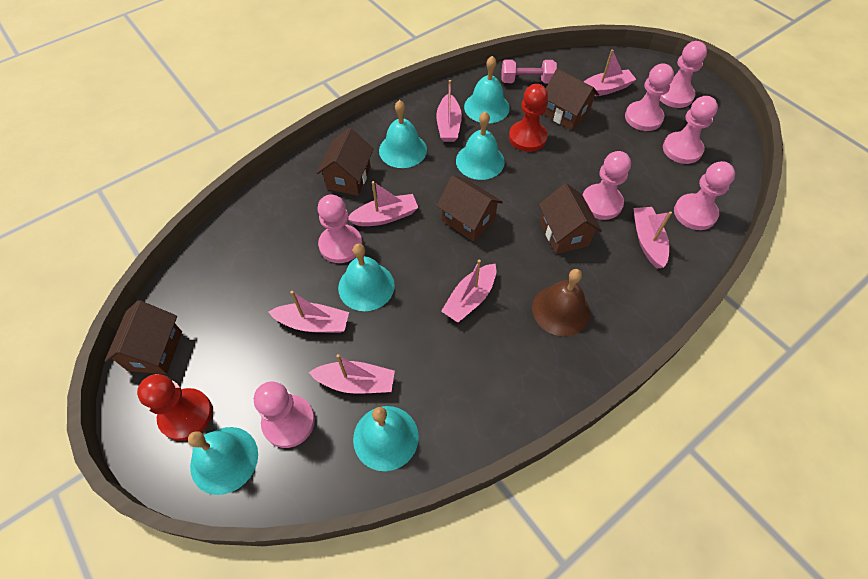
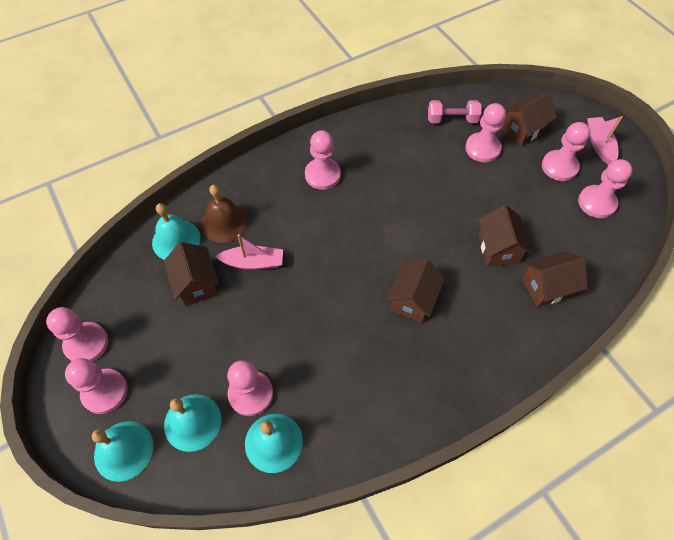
pink boat: [269,291,349,333] [309,354,395,394] [348,181,418,226] [436,80,462,142] [441,260,496,323] [583,49,636,96] [634,207,672,269] = 7 -> [215,234,283,270] [587,116,623,165] = 2
red pawn: [137,374,213,441] [509,84,548,152] = 2 -> none = 0
turquoise bell: [188,427,258,495] [338,244,395,311] [353,406,419,471] [379,100,427,168] [456,112,505,180] [464,56,510,124] = 6 -> [92,421,153,482] [152,203,201,260] [164,394,221,452] [245,414,303,473] = 4

